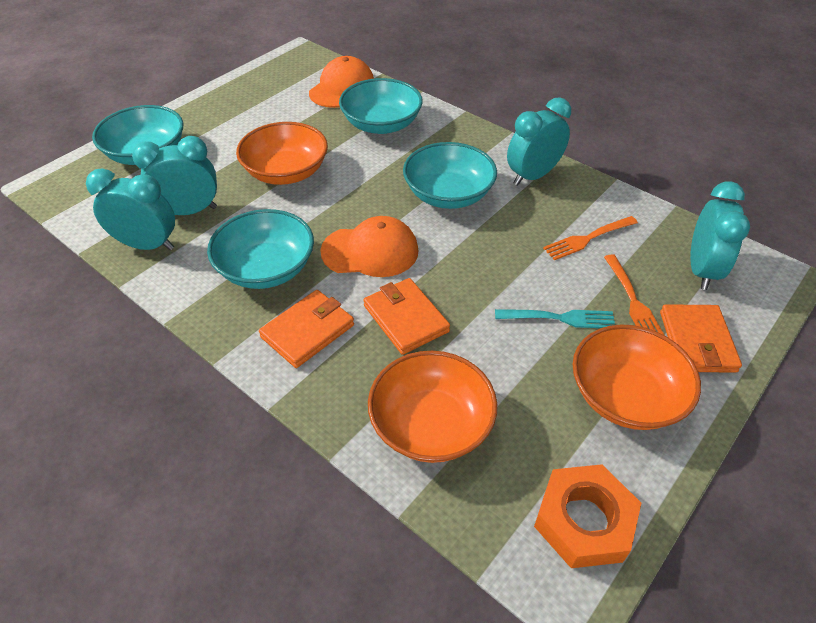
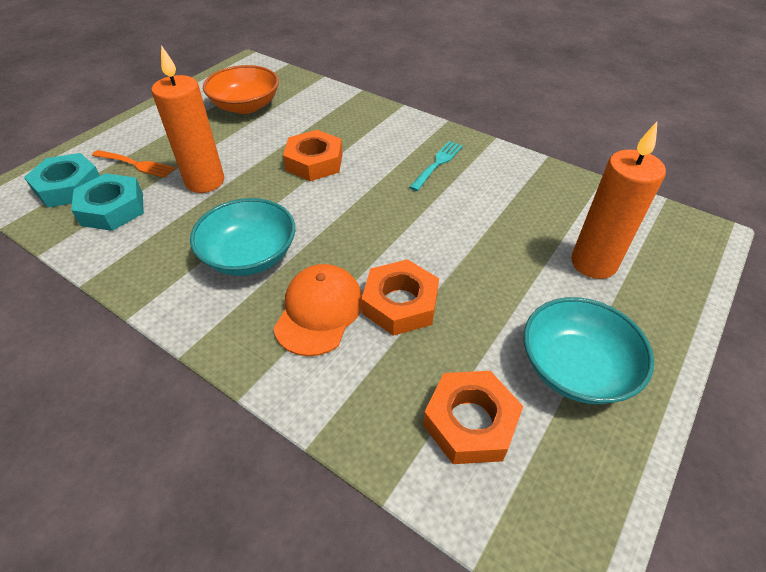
orange bowl: [236,122,328,185] [368,351,497,463] [573,324,701,430] = 3 -> [203,65,279,114] = 1
orange candle: none = 0 -> [152,45,224,193] [571,122,666,279] = 2
orange cap: [309,56,374,108] [320,216,419,277] = 2 -> [273,264,362,356] = 1
orange fork: [543,216,638,260] [604,254,665,336] = 2 -> [92,150,175,178] = 1
orange nut: [534,464,641,568] = 1 -> [283,130,343,181] [362,259,439,336] [423,371,523,464] = 3
orange wallet: [259,290,354,368] [363,278,450,355] [660,304,742,373] = 3 -> none = 0
turquoise bowl: [92,105,183,165] [207,209,314,289] [339,78,423,134] [403,142,497,209] = 4 -> [190,198,295,276] [524,297,654,404] = 2
turquoise clock: [86,168,175,250] [132,136,217,215] [507,97,571,186] [690,181,750,290] = 4 -> none = 0
turquoise nut: none = 0 -> [24,153,100,208] [71,173,144,231] = 2

